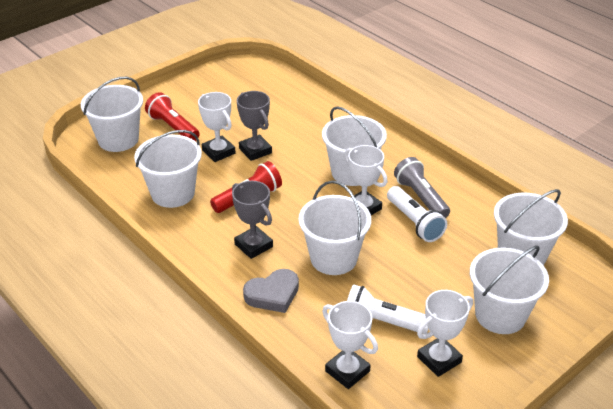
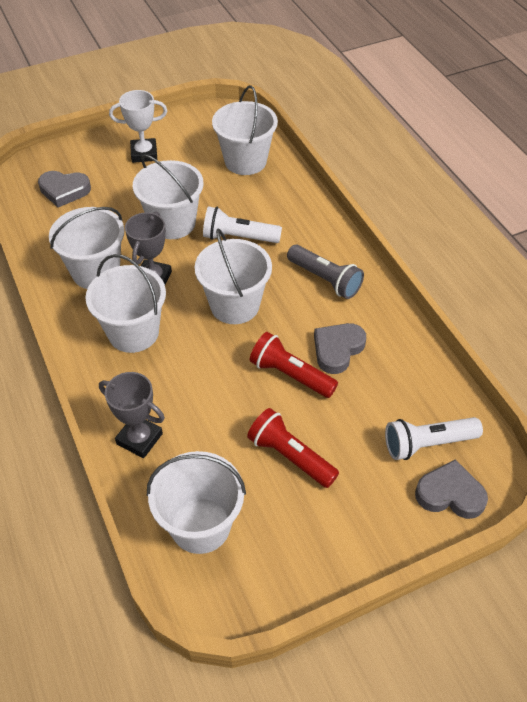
grey heart: [243,269,299,313] = 1 -> [38,171,91,207] [314,323,366,374] [415,459,488,519] = 3
white trophy: [198,92,236,162] [322,301,378,389] [345,145,388,215] [417,290,473,377] = 4 -> [109,90,167,163] = 1

